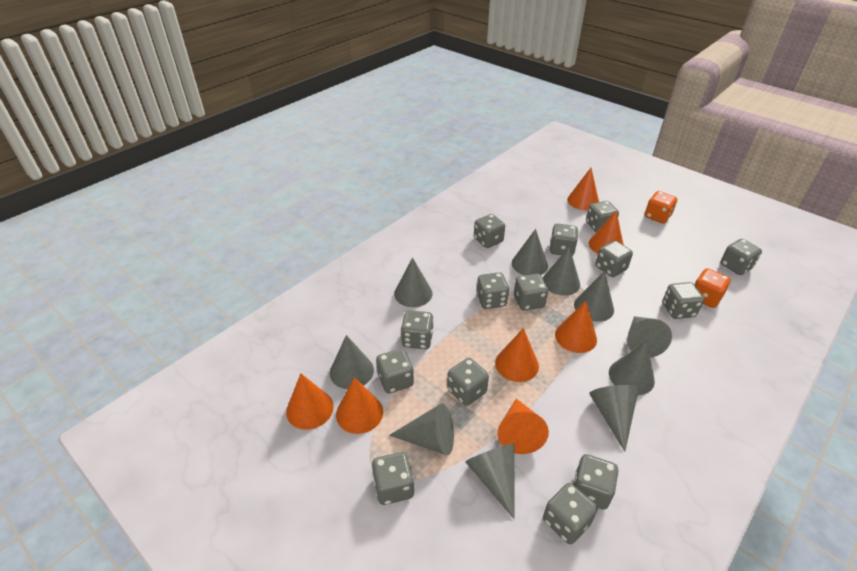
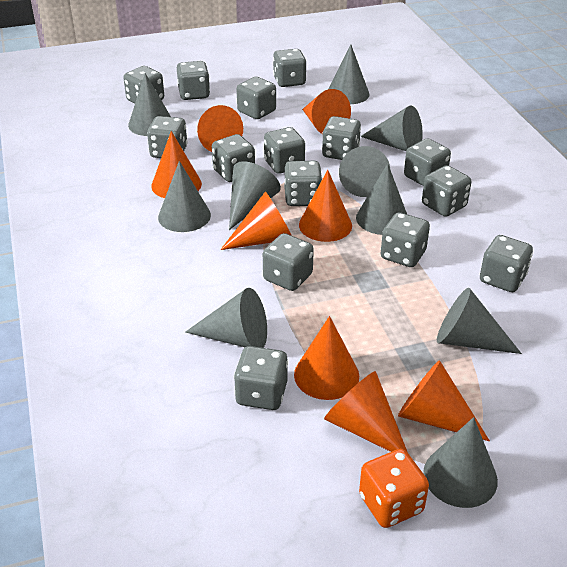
grey dice: [372,452,415,505] [376,348,414,394] [401,310,434,349] [447,358,489,406] [474,214,505,248] [476,272,509,309] [514,274,548,310] [543,483,598,544] [549,224,578,256] [574,454,619,510] [586,201,619,232] [595,241,633,277] [662,282,704,319] [721,239,762,275] = 14 -> [123,66,164,103] [147,116,187,158] [177,61,210,100] [212,134,255,182] [234,346,288,410] [237,77,276,119] [263,233,314,291] [264,127,305,174] [273,49,306,87] [284,161,322,206] [322,116,361,160] [381,212,430,267] [404,138,451,186] [422,165,471,217] [480,235,533,292] = 15
orange cone: [286,374,334,430] [336,377,383,434] [495,328,539,382] [497,399,549,454] [555,301,597,353] [567,168,599,210] [589,211,624,254] = 7 -> [151,131,202,198] [197,105,243,152] [220,192,292,250] [294,316,359,400] [299,170,352,242] [302,89,351,134] [324,371,407,452] [398,360,490,441] = 8
orange dice: [645,191,677,224] [695,268,731,308] = 2 -> [359,449,429,528] = 1

